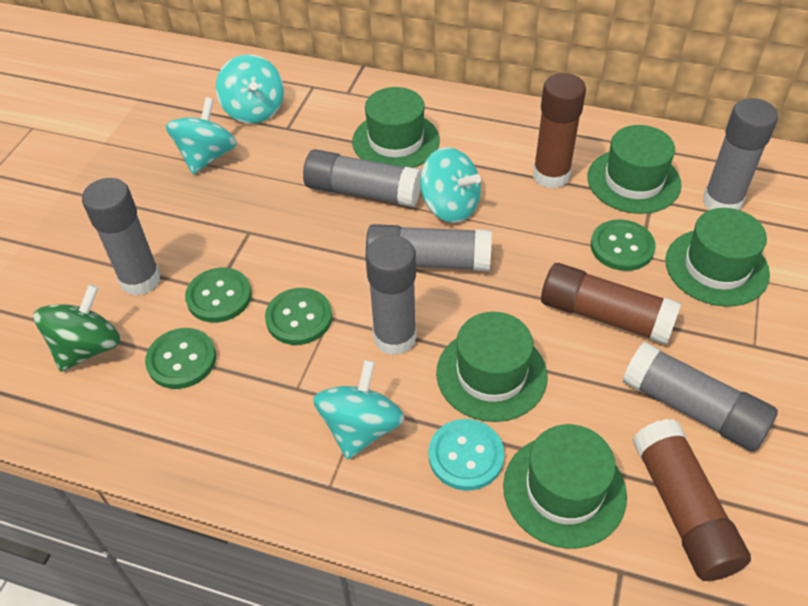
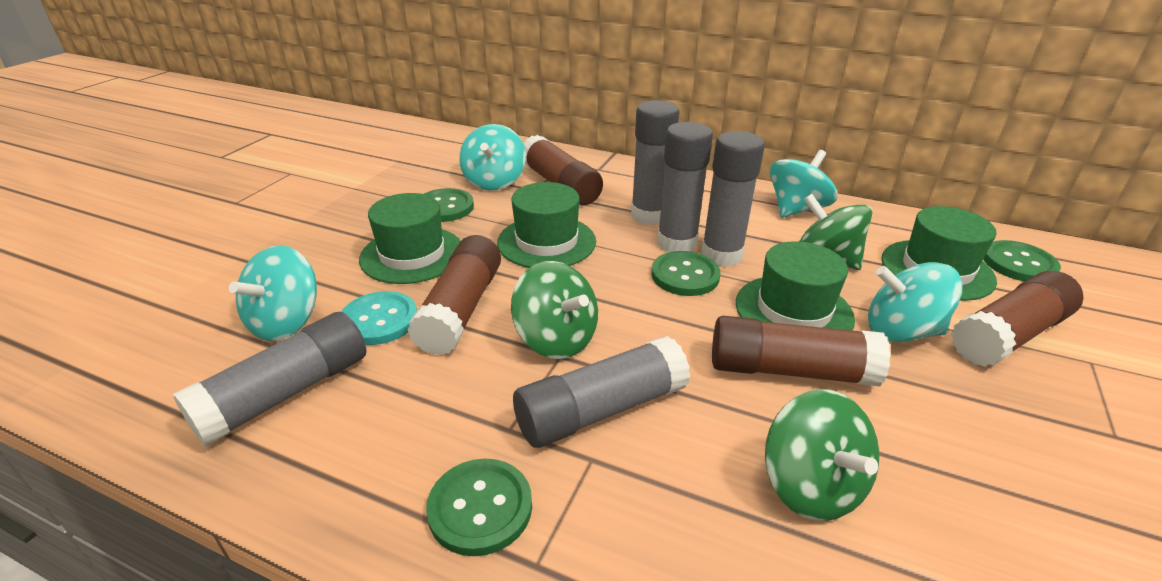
brown glue stick: [533,73,586,189] [541,263,681,345] [633,419,751,581] = 3 -> [407,235,501,356] [523,135,603,205] [712,316,891,386] [951,271,1083,367] = 4
green hat: [352,87,440,168] [436,312,547,422] [503,424,627,548] [587,125,682,214] [665,208,770,307] = 5 -> [359,193,461,284] [497,182,596,268] [736,241,855,331] [882,206,997,301] = 4
green spinning top: [33,284,121,372] = 1 -> [511,261,598,359] [765,389,880,521] [800,194,872,270] = 3
grey glue stick: [82,178,161,296] [303,149,421,207] [366,224,492,271] [366,235,417,356] [623,342,778,452] [702,98,778,210] = 6 -> [173,312,366,447] [513,336,690,448] [631,100,680,225] [657,122,713,252] [701,131,765,267] = 5

